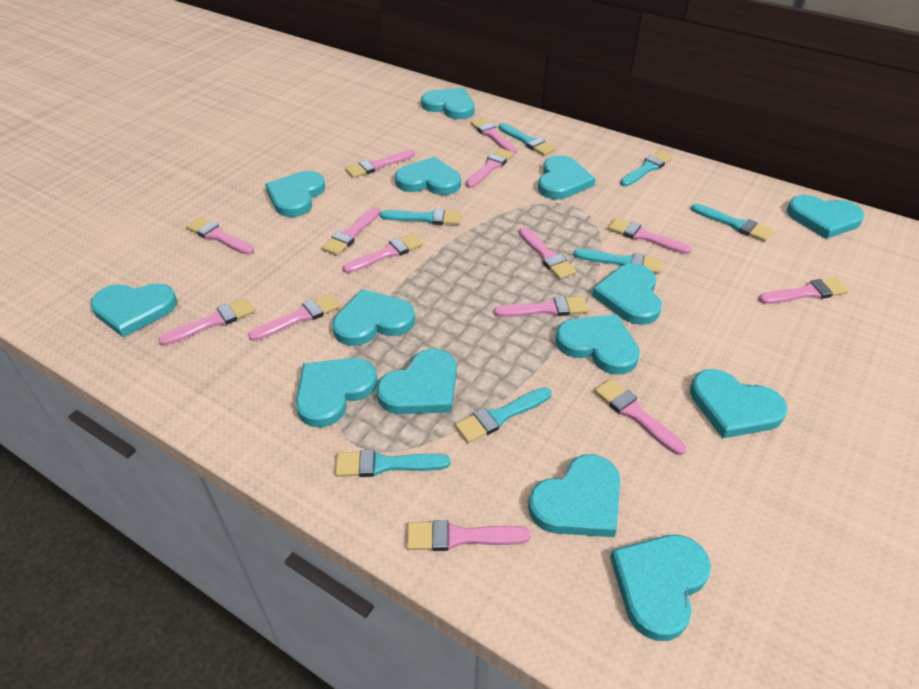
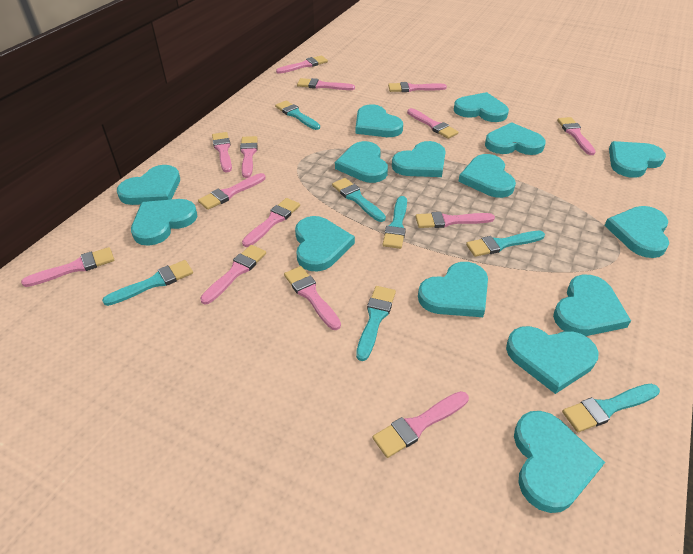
turquoise heart: [90,283,177,337] [265,171,325,217] [296,358,377,428] [332,289,415,346] [376,349,456,414] [395,156,461,195] [421,88,475,119] [528,454,620,537] [538,155,596,199] [555,314,640,375] [592,263,662,325] [610,535,711,641] [690,369,787,438] [787,195,865,239] = 14 -> [117,165,180,205] [131,199,197,246] [295,216,355,272] [335,141,388,183] [356,104,403,137] [392,141,446,177] [418,262,488,317] [454,92,509,122] [458,154,516,198] [485,122,546,155] [506,326,599,394] [514,411,605,513] [553,274,631,336] [604,206,669,258] [609,141,666,178] = 15

